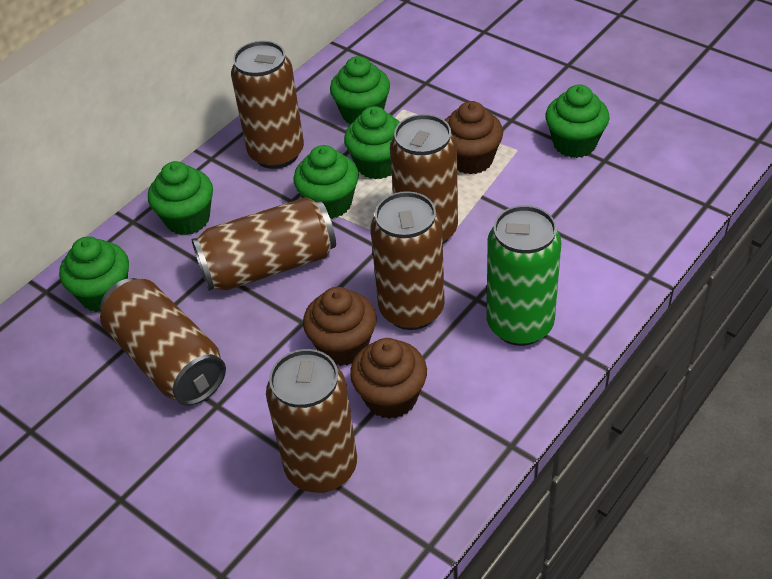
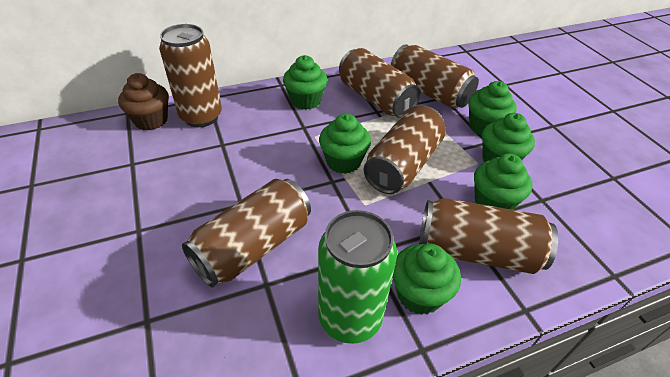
brown cupcake: [303,287,377,366] [350,338,427,419] [445,101,503,174] = 3 -> [118,73,169,130] = 1

